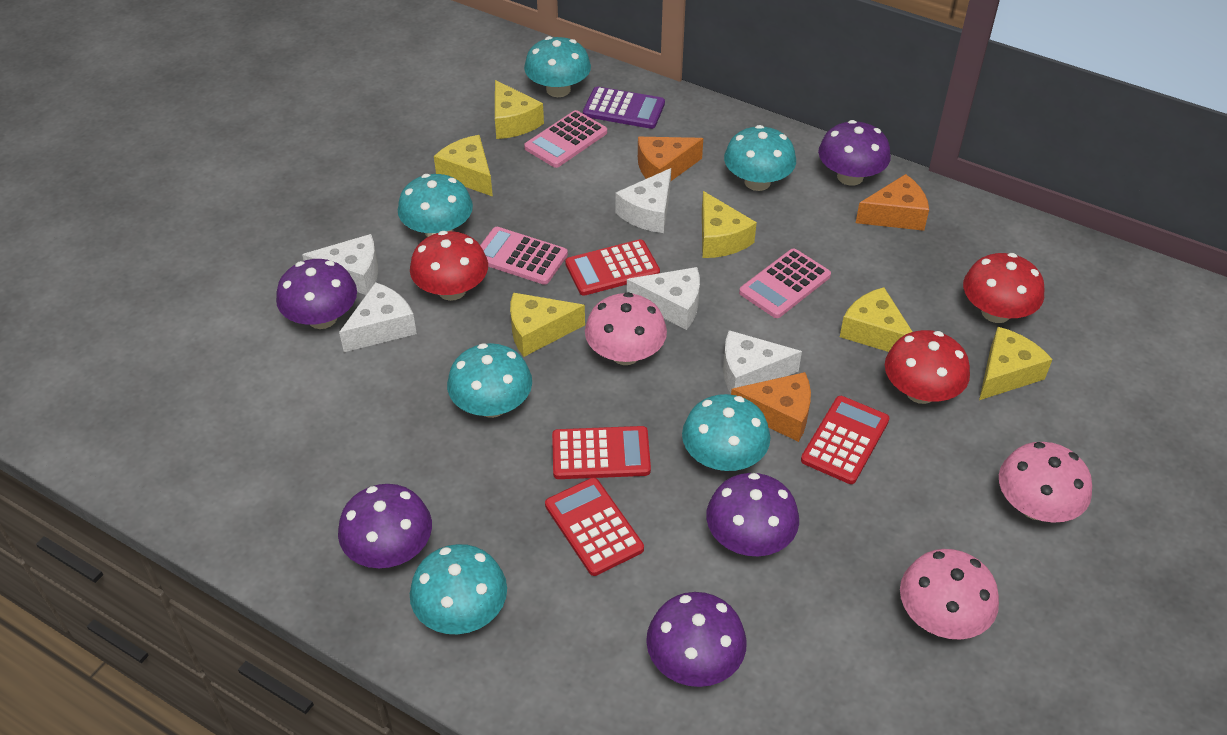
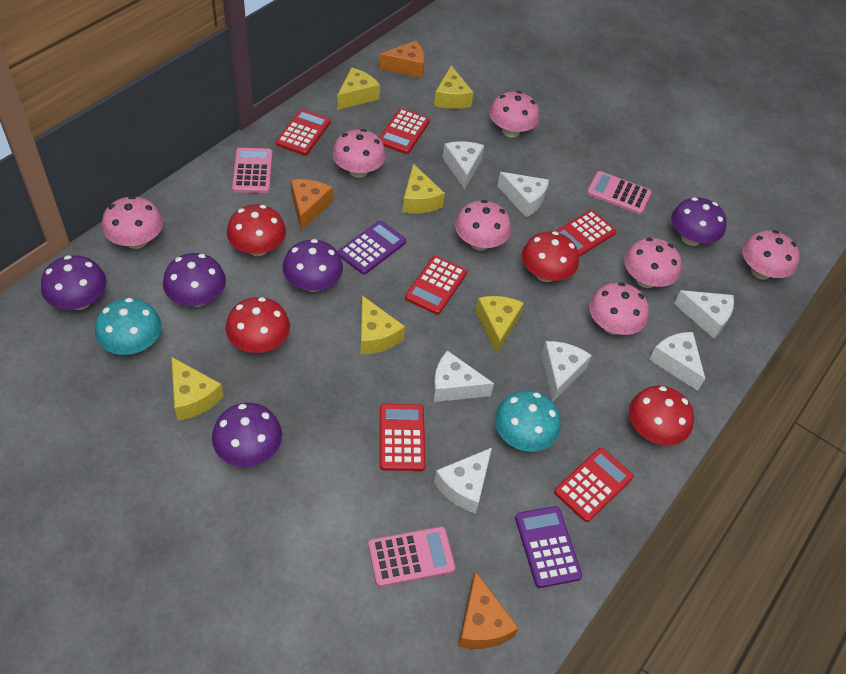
pink mushroom: [585,292,667,365] [900,549,999,639] [999,442,1092,523] = 3 -> [102,196,163,249] [332,129,386,178] [455,200,511,251] [489,91,539,138] [589,282,649,335] [624,238,682,288] [742,230,800,280] = 7
purple calculator: [583,86,665,129] = 1 -> [338,221,406,275] [515,506,582,588] = 2
red calculator: [545,478,644,576] [552,426,651,479] [565,239,660,296] [801,396,889,484] = 4 -> [276,109,331,155] [379,108,430,154] [380,404,426,471] [405,256,467,315] [554,448,633,522] [556,210,616,257] = 6
red mushroom: [410,231,488,301] [885,330,970,404] [963,253,1045,323] = 3 -> [226,297,290,353] [227,205,286,256] [522,231,579,282] [629,386,694,446] = 4
turquoise mushroom: [398,174,473,237] [410,544,507,634] [447,343,532,418] [524,36,591,97] [682,394,770,471] [724,125,796,191] = 6 -> [95,298,162,355] [495,390,560,452] = 2
white cheese: [302,234,378,295] [339,282,417,352] [615,168,671,233] [627,267,700,330] [723,330,802,393] = 5 -> [432,350,494,402] [434,448,492,514] [443,141,484,189] [497,172,549,217] [541,341,592,402] [649,332,705,391] [674,290,734,339] = 7

